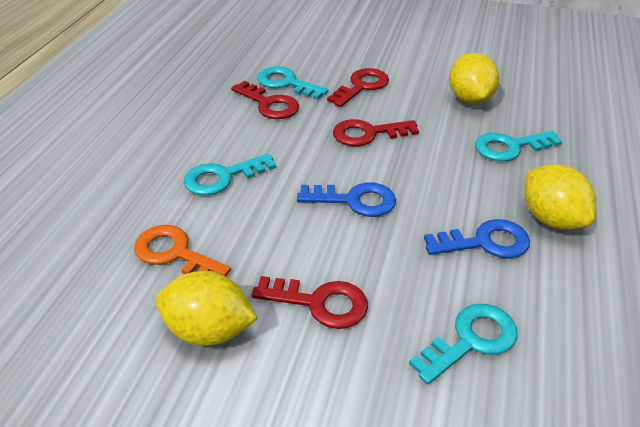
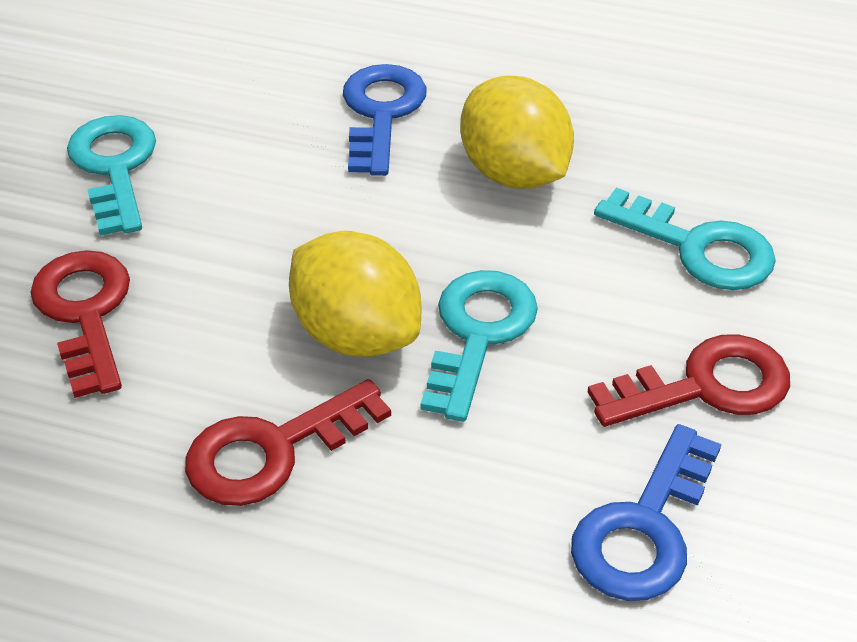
orange key: [134,225,231,276] = 1 -> none = 0
red key: [231,81,299,119] [252,276,368,329] [327,68,389,107] [333,119,419,146] = 4 -> [30,250,130,398] [185,379,391,506] [588,334,790,427] = 3
turquoise key: [183,153,276,196] [257,66,328,99] [409,304,518,384] [475,131,562,161] = 4 -> [67,115,156,236] [421,270,538,422] [594,188,776,290] = 3
yellow lemon: [156,271,258,346] [449,53,499,104] [524,164,596,230] = 3 -> [289,231,421,357] [460,75,574,189] = 2

